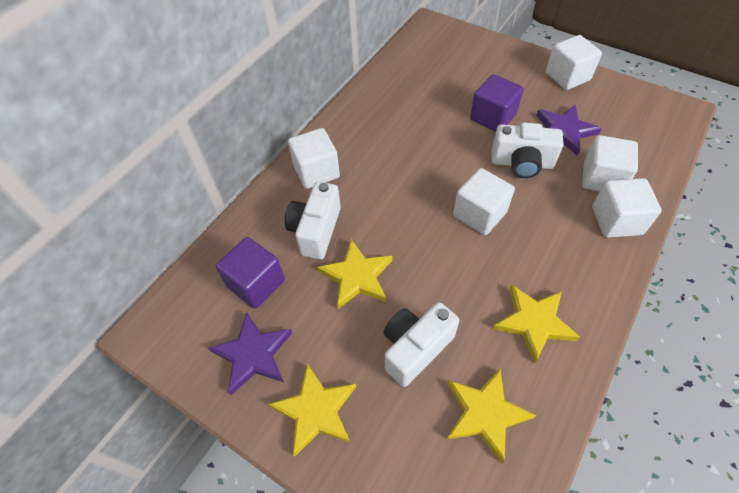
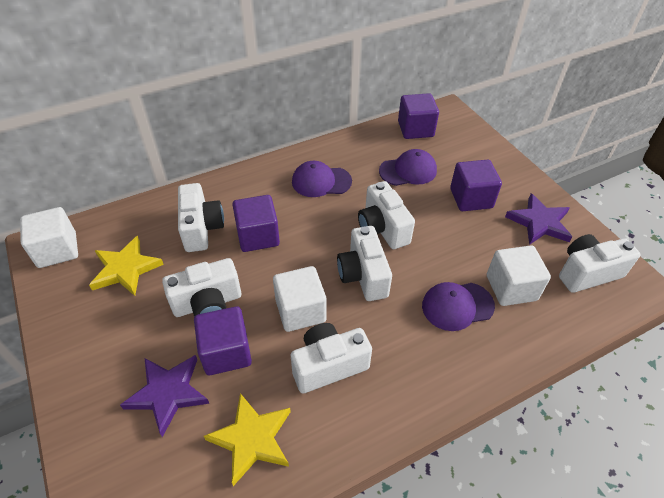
purple cap: none = 0 -> [292,161,352,197] [379,149,437,186] [422,282,495,331] = 3
purple cube: [216,237,285,309] [470,74,524,132] = 2 -> [194,306,252,375] [232,195,280,252] [398,93,439,139] [450,160,502,211] = 4
white camera: [285,182,341,260] [383,302,459,387] [491,123,563,178] = 3 -> [162,258,241,317] [178,183,224,252] [291,323,372,394] [337,226,392,301] [358,181,415,249] [559,234,640,293] = 6
white cube: [288,128,340,189] [453,168,515,235] [546,35,602,90] [582,135,638,192] [592,178,662,238] = 5 -> [20,207,78,268] [273,266,327,332] [487,245,551,306] = 3
yellow star: [268,364,356,457] [317,239,393,309] [447,369,536,463] [493,284,580,364] = 4 -> [89,236,164,296] [204,393,291,486] = 2

